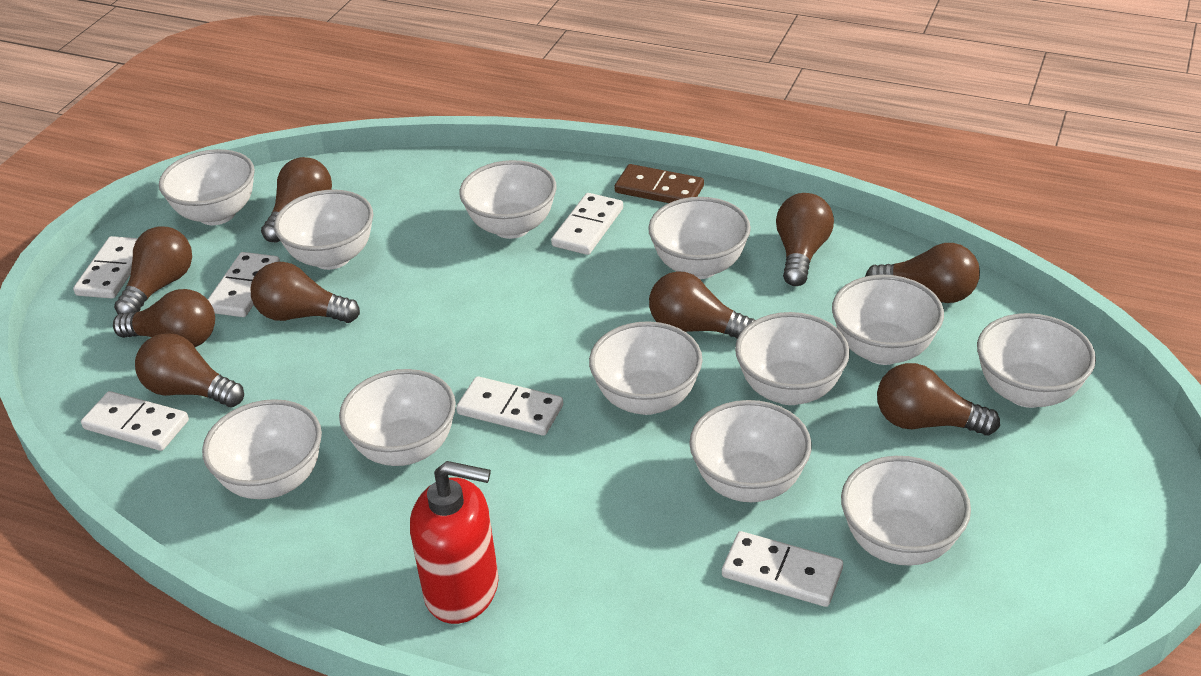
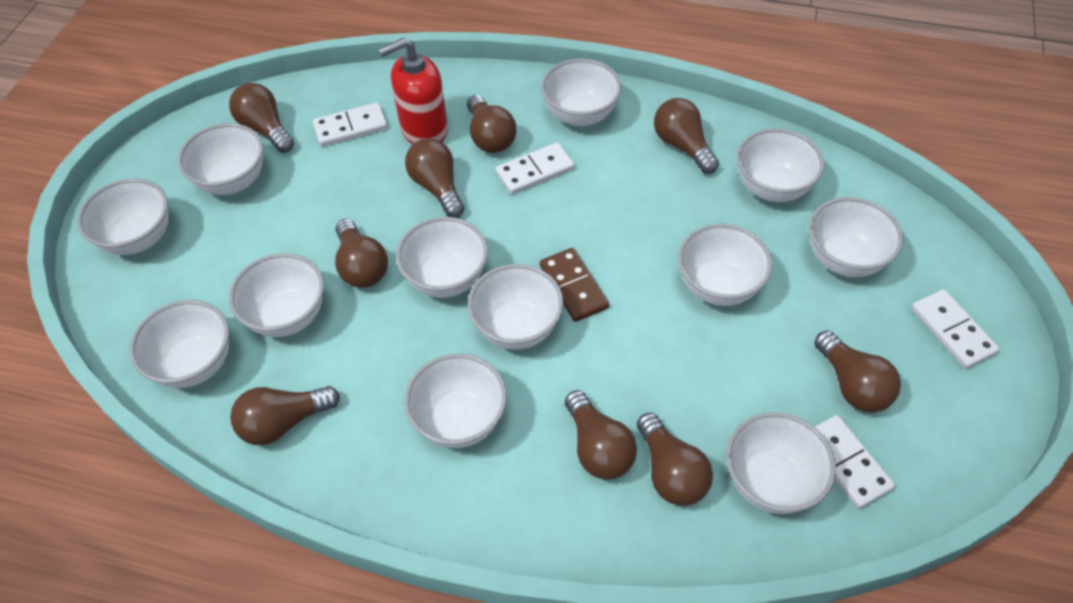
white domino: [73,236,138,299] [81,391,189,451] [208,252,280,317] [456,376,563,436] [551,193,623,255] [722,531,843,607] = 6 -> [313,102,388,147] [496,142,575,195] [815,415,895,509] [911,289,1000,369] = 4

